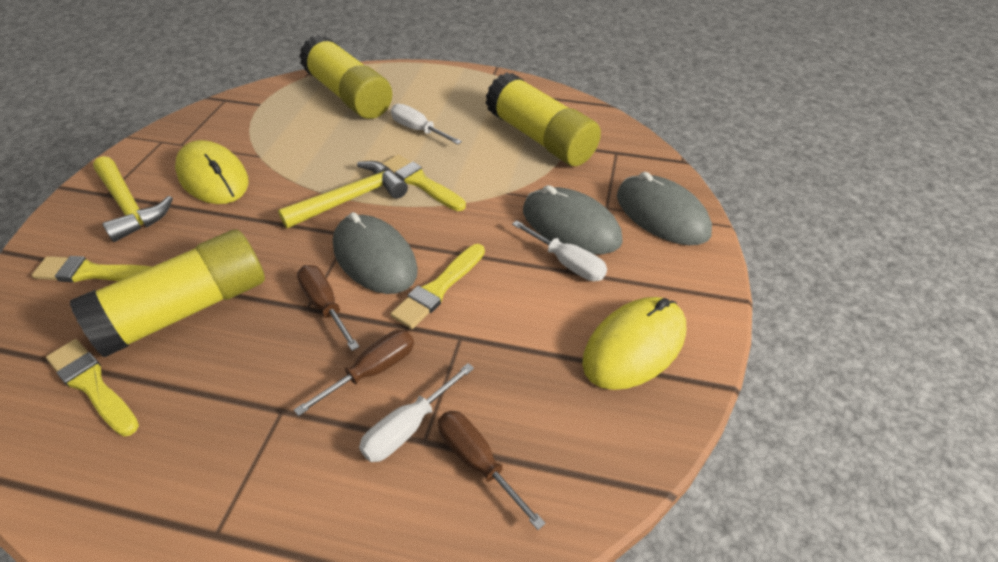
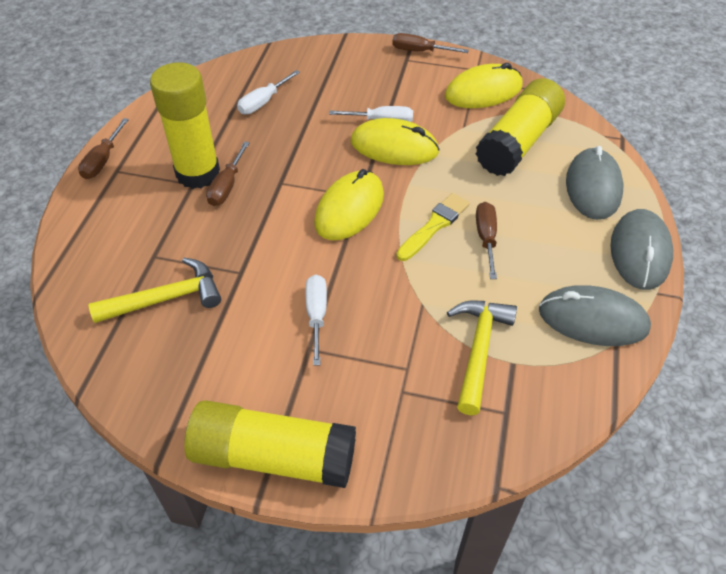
brown screwdriver: [294,330,414,416] [297,265,359,351] [438,411,546,530] = 3 -> [78,118,129,179] [206,141,250,206] [392,33,469,53] [476,202,497,279] = 4
yellow brush: [32,256,152,282] [46,339,139,437] [382,154,466,211] [390,244,485,329] = 4 -> [396,193,470,261] = 1
yellow mouse: [175,140,249,204] [582,297,686,390] = 2 -> [314,169,384,240] [351,118,440,165] [445,63,523,108] = 3

